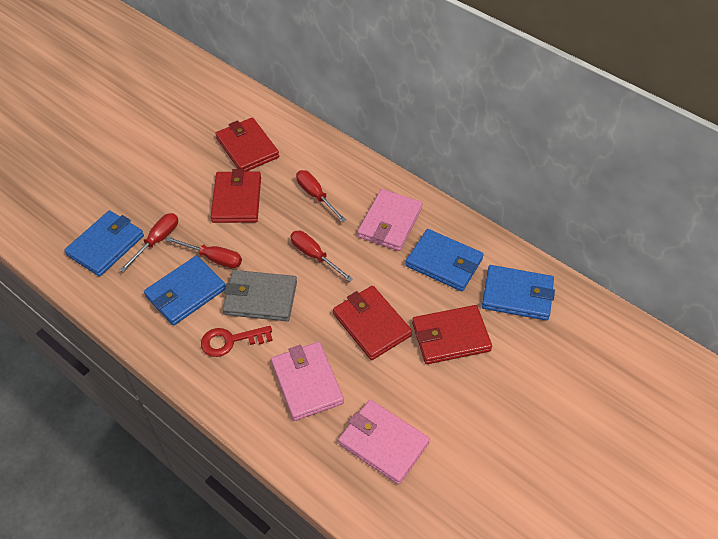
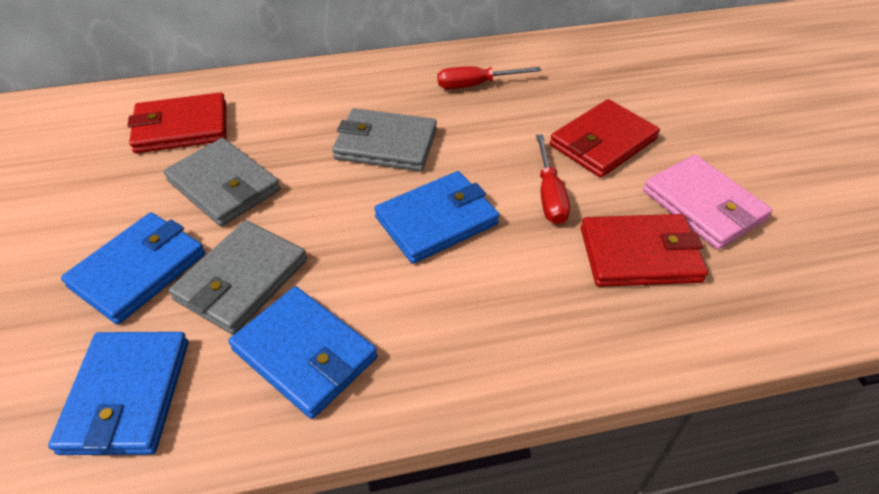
grey wallet: [222,270,297,321] = 1 -> [163,138,281,227] [168,221,307,335] [332,108,437,171] = 3
pink wallet: [271,342,344,421] [338,400,430,485] [357,189,423,251] = 3 -> [643,155,772,250] = 1
red key: [201,326,273,357] = 1 -> none = 0
red screwdriver: [120,213,178,272] [166,237,242,268] [290,231,353,282] [296,170,346,222] = 4 -> [437,66,541,89] [536,135,570,224] = 2
red wallet: [211,169,261,223] [215,117,279,172] [333,286,412,360] [412,305,492,364] = 4 -> [127,92,226,153] [550,99,660,178] [581,214,708,287] = 3

